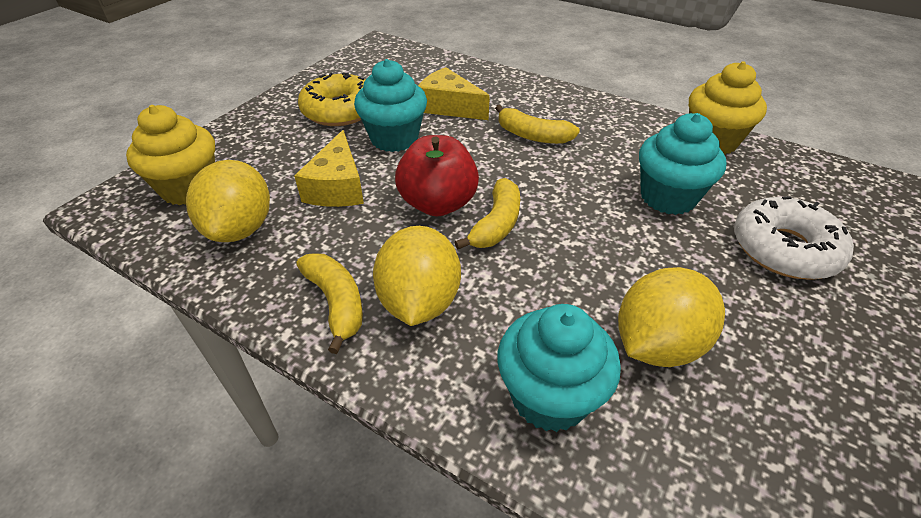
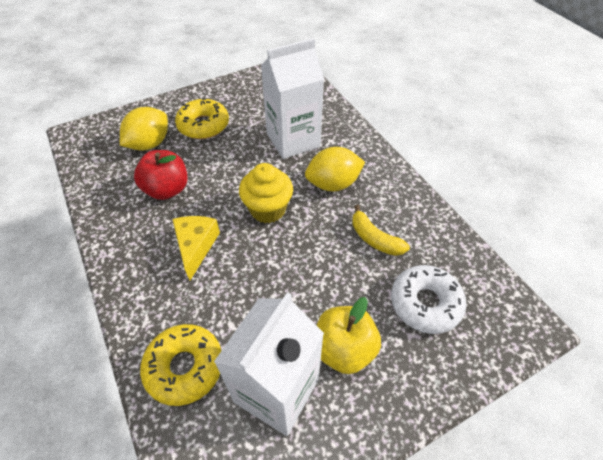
turquoise cupcake: [354,59,427,152] [497,304,621,432] [639,113,727,215] = 3 -> none = 0
white carton: none = 0 -> [214,292,324,436] [261,38,324,159] = 2
yellow apple: none = 0 -> [316,297,381,374] = 1
yellow banana: [296,253,363,354] [455,178,520,249] [495,105,580,144] = 3 -> [352,205,410,256] = 1
yellow cheese: [294,130,364,207] [418,67,490,120] = 2 -> [172,216,220,281] = 1
yellow cupcake: [126,105,215,205] [689,61,767,155] = 2 -> [239,163,293,223] = 1
yellow donut: [298,73,365,126] = 1 -> [140,324,222,406] [175,98,229,139] = 2
yellow lemon: [186,160,270,242] [373,226,461,326] [618,267,725,367] = 3 -> [120,107,168,151] [305,147,365,191] = 2

